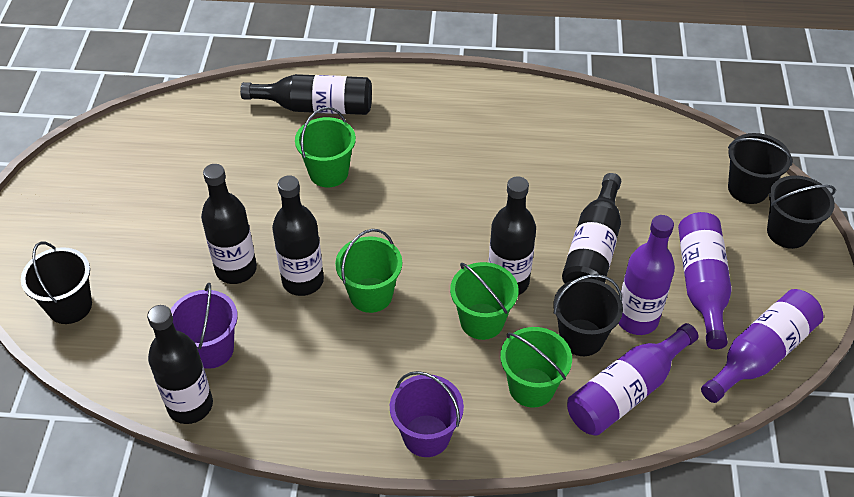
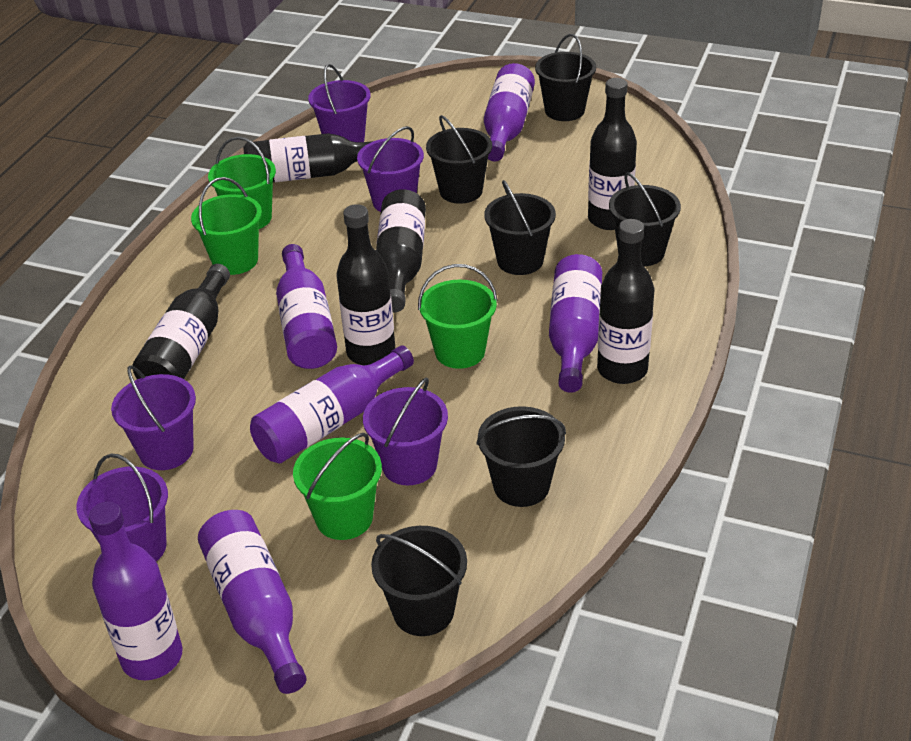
black bucket: [21,242,92,324] [554,274,623,356] [728,133,793,204] [767,175,836,249] = 4 -> [371,526,467,636] [426,115,492,204] [476,406,566,507] [484,180,556,275] [535,34,596,121] [609,172,681,266] = 6
purple bottle: [567,323,698,436] [618,215,675,335] [678,212,732,349] [701,289,823,403] = 4 -> [89,502,182,680] [198,510,307,694] [250,346,414,463] [276,244,337,369] [484,63,535,162] [549,254,602,393] = 6
purple bucket: [171,283,238,369] [390,371,464,457] = 2 -> [76,453,168,562] [111,365,196,470] [308,64,371,142] [357,126,424,212] [363,377,448,485] = 5

